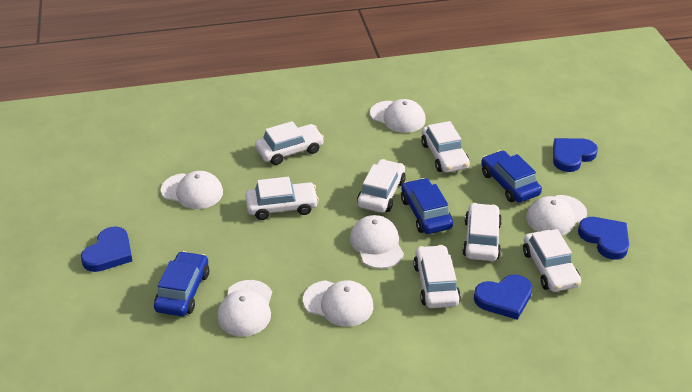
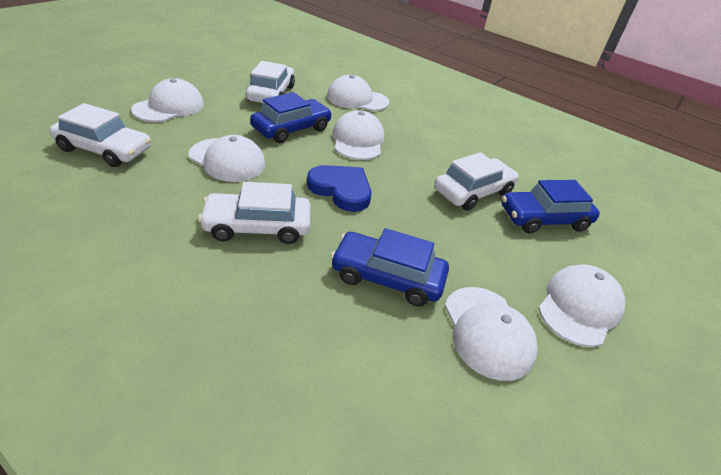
blue heart: [81,226,132,272] [474,274,532,320] [553,138,598,172] [578,217,629,260] = 4 -> [307,165,371,212] = 1
white car: [245,177,319,220] [255,121,324,165] [357,159,406,213] [413,245,461,308] [421,121,470,173] [463,203,502,261] [523,229,581,292] = 7 -> [50,103,151,167] [198,182,311,244] [246,61,295,103] [434,152,519,211] = 4

